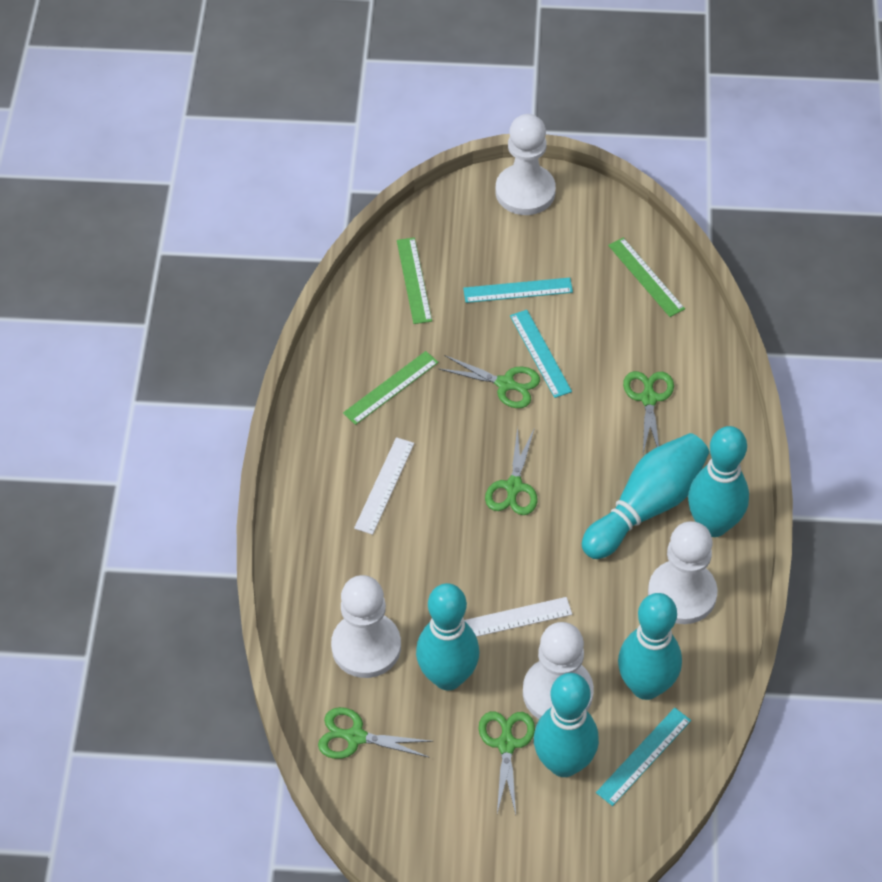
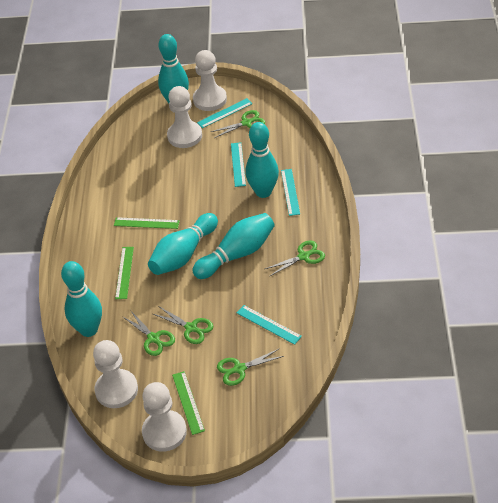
turquoise ruler: [463,278,573,303] [510,310,572,398] [596,708,691,806] = 3 -> [197,98,253,128] [231,142,246,187] [237,305,302,345] [281,169,300,216] = 4
white ruler: [354,437,414,535] [464,597,572,637] = 2 -> none = 0

